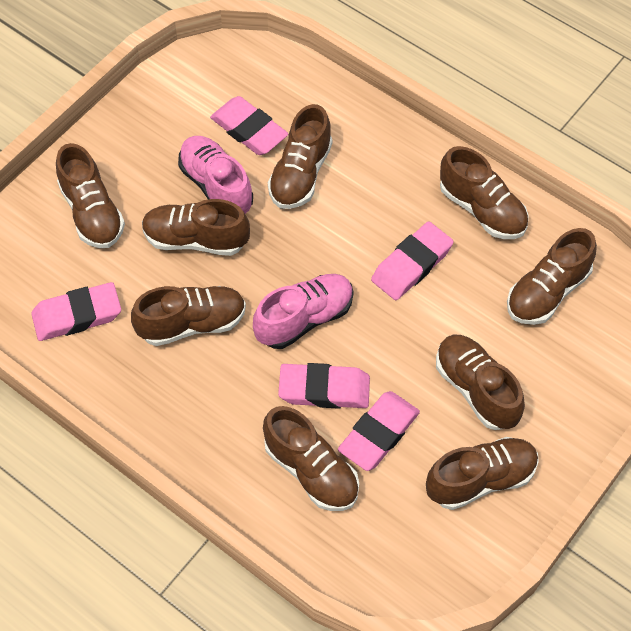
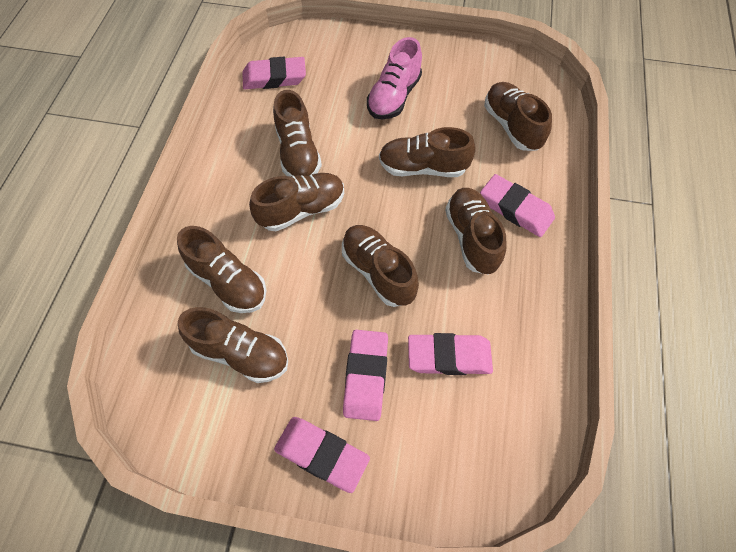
brown shoe: [56,143,125,248] [131,286,246,346] [142,199,250,256] [263,406,359,511] [268,104,332,209] [426,437,539,510] [436,334,525,430] [440,146,529,239] [507,228,597,325] = 9 -> [177,226,267,313] [178,307,288,383] [249,173,344,231] [273,90,322,177] [342,225,419,307] [379,127,475,177] [445,188,506,275] [484,82,552,151] = 8
pink shoe: [178,136,253,214] [253,274,354,349] = 2 -> [367,37,422,119] = 1

